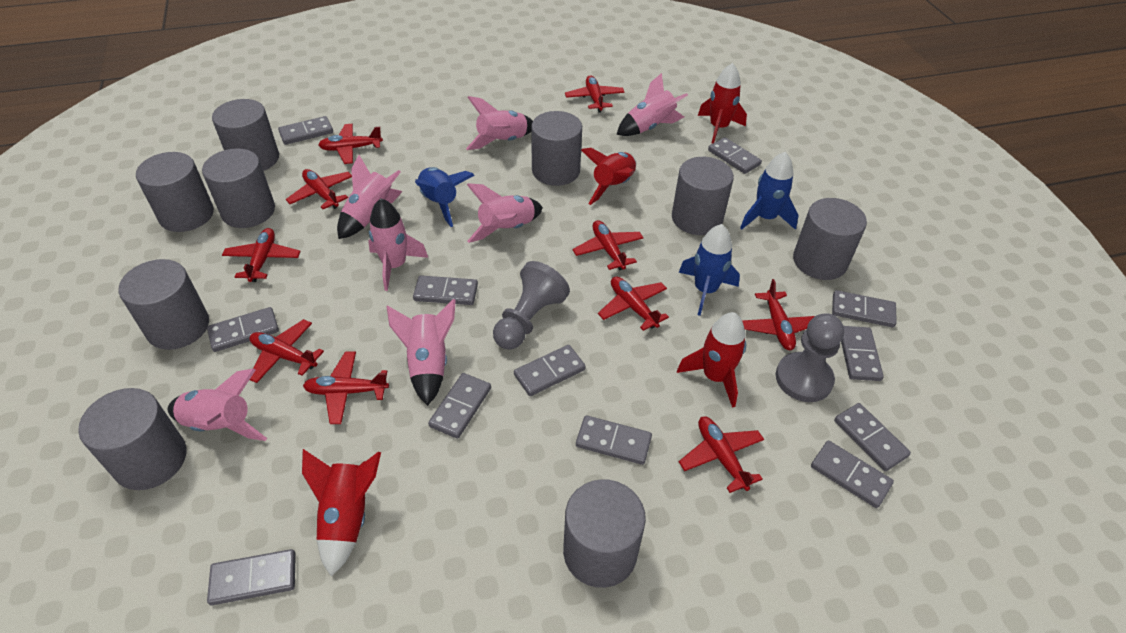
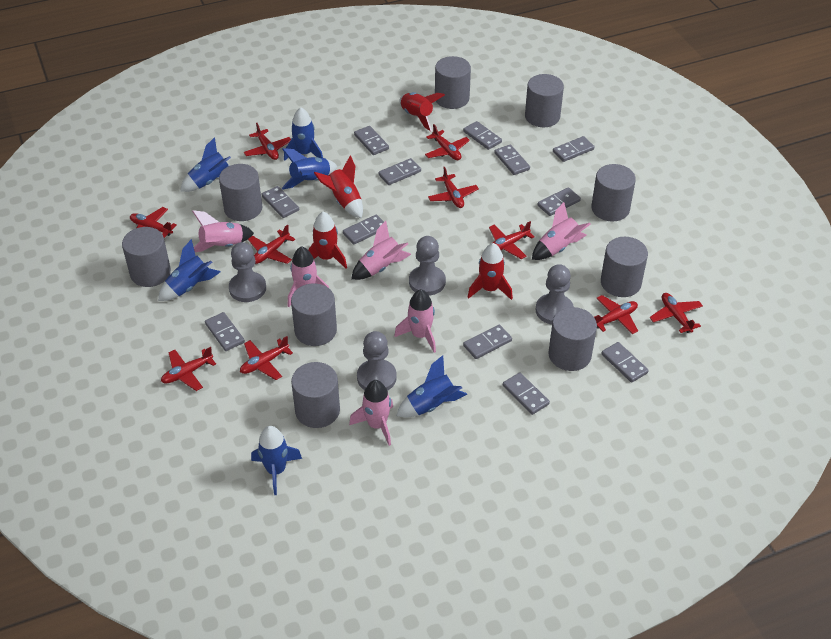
blue rocket: [415,167,475,227] [679,224,740,316] [740,152,798,230] = 3 -> [158,239,220,301] [180,137,231,192] [251,426,302,495] [281,148,338,190] [284,107,323,161] [396,355,467,418] = 6
grey pawn: [493,261,570,350] [776,313,844,402] = 2 -> [229,242,266,302] [357,331,397,391] [409,236,446,296] [535,264,574,325] = 4
pink rocket: [168,369,267,441] [337,155,403,239] [368,198,428,291] [386,299,456,406] [466,96,533,150] [467,183,543,243] [617,73,688,136] = 7 -> [192,210,254,252] [288,246,329,307] [349,380,393,446] [351,221,411,280] [394,289,436,353] [532,202,591,260] = 6

